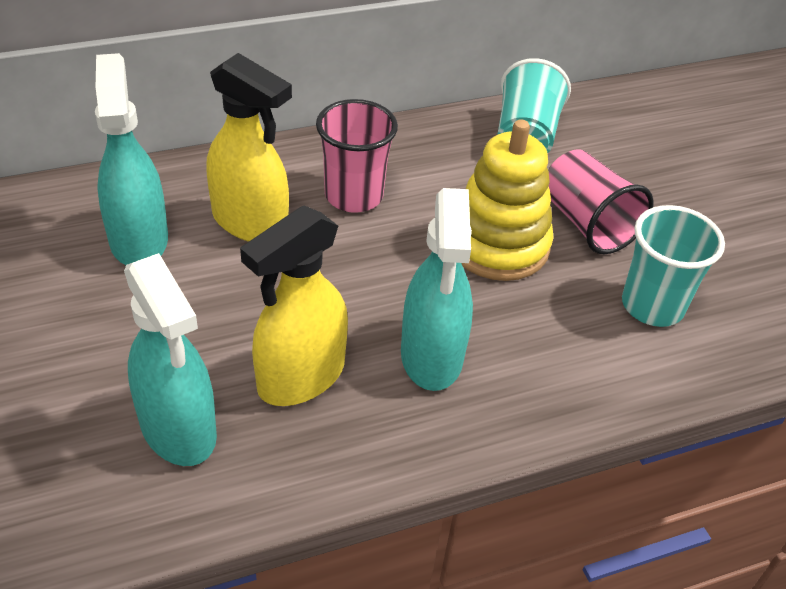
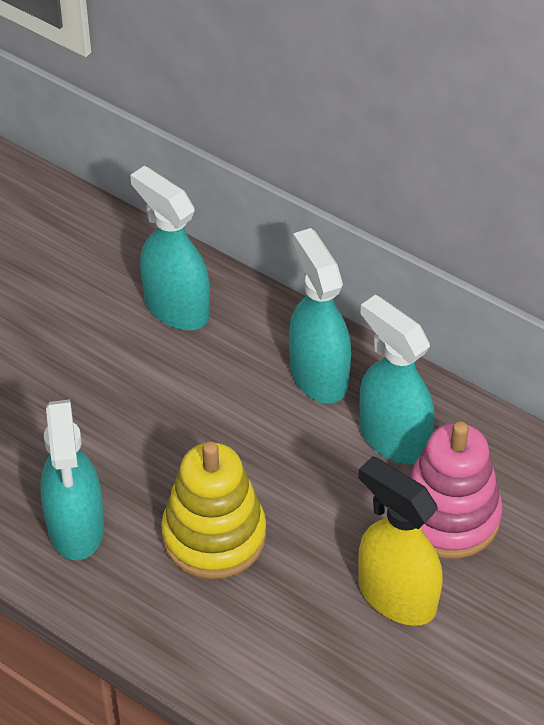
pink cup: [316,99,398,213] [548,149,654,254] = 2 -> none = 0
pink stacking toy: none = 0 -> [409,422,503,559] = 1
turquoise cup: [497,58,571,154] [622,205,725,327] = 2 -> none = 0
turquoise spray bottle: [95,53,168,265] [124,253,217,466] [401,188,473,391] = 3 -> [41,399,104,560] [130,166,210,330] [289,228,351,404] [359,295,434,465] = 4
yellow spray bottle: [206,53,292,242] [240,205,348,406] = 2 -> [358,456,443,626] = 1

